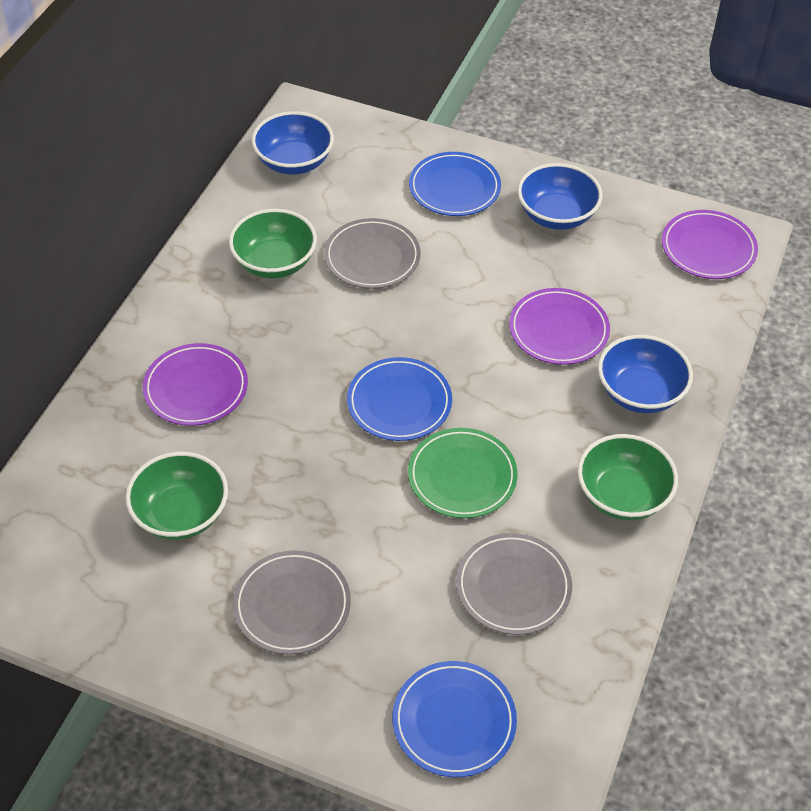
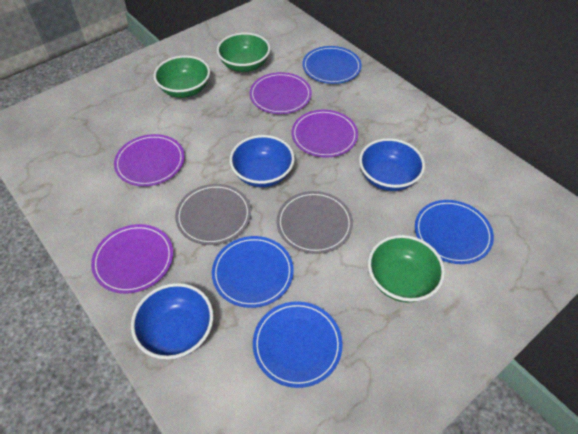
blue plate: [347,357,452,441] [393,661,517,777] [409,152,501,216] = 3 -> [212,236,294,308] [253,301,343,388] [303,46,362,84] [415,200,494,264] = 4
green plate: [408,428,518,518] = 1 -> none = 0
grey plate: [233,550,351,655] [324,218,421,289] [456,533,572,635] = 3 -> [175,184,251,245] [277,191,353,254] = 2
purple plate: [143,343,248,426] [509,288,610,365] [662,210,758,279] = 3 -> [91,224,173,294] [114,134,185,186] [249,72,312,114] [292,110,358,158] = 4

